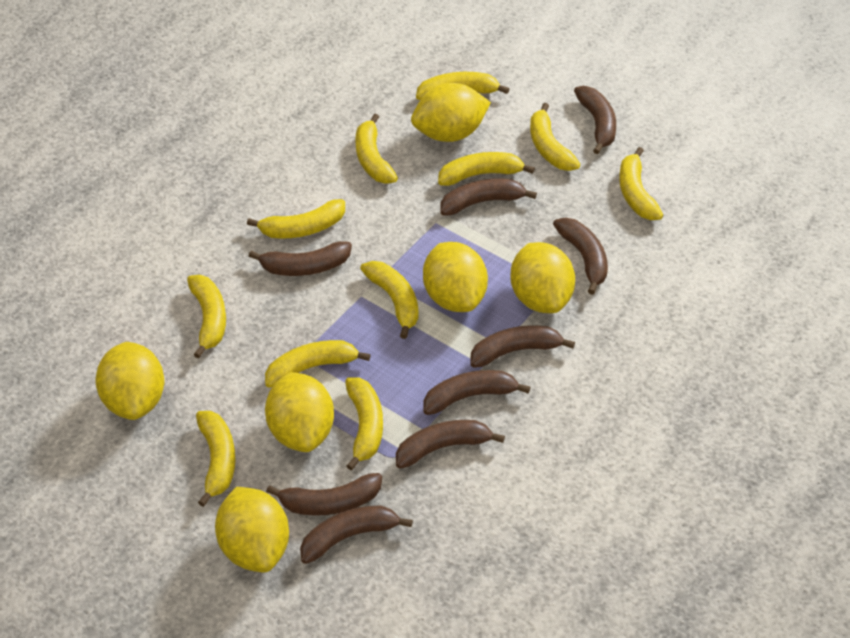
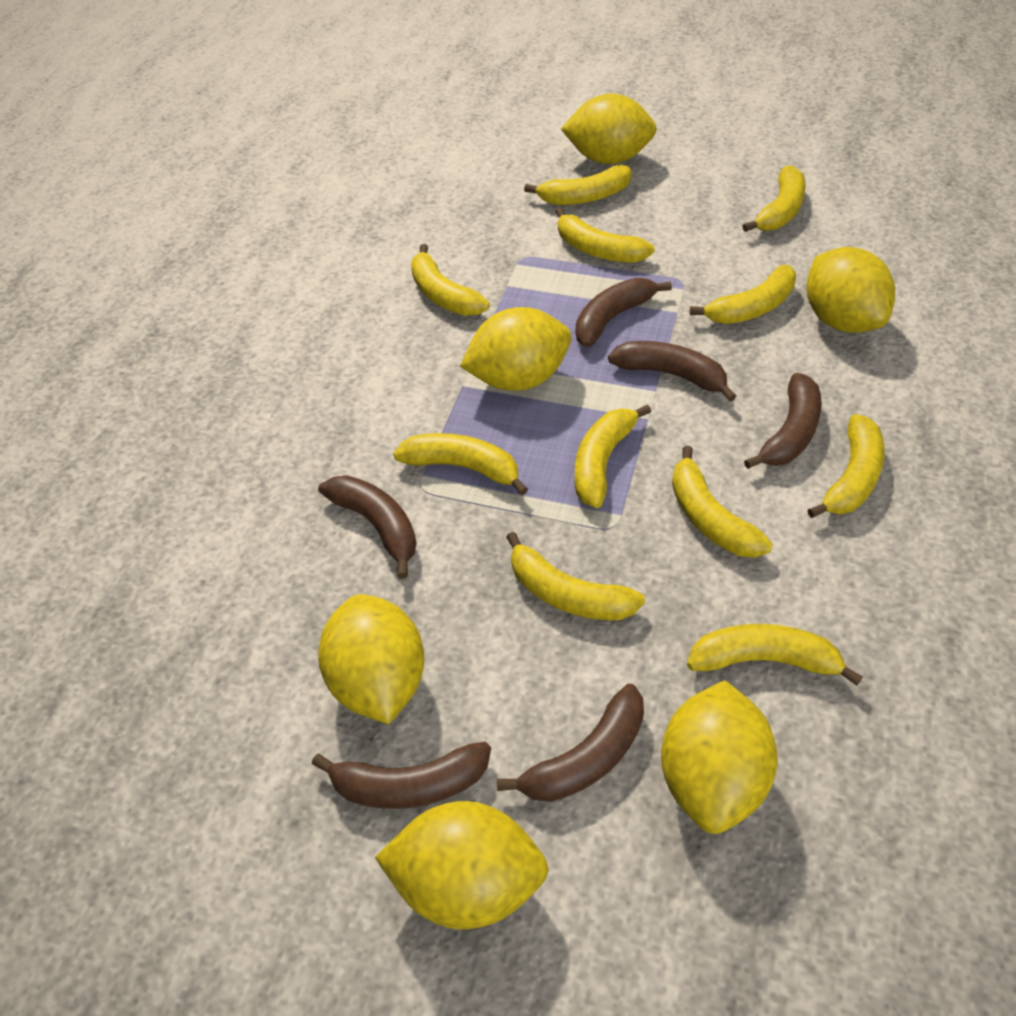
brown banana: [249,241,352,276] [266,473,382,516] [300,506,413,564] [396,420,505,469] [424,370,531,415] [440,178,537,216] [471,325,575,368] [553,217,608,295] [574,86,616,154] = 9 -> [312,742,491,809] [318,475,416,579] [497,684,644,802] [576,278,672,347] [608,341,736,402] [744,373,822,469] = 6

